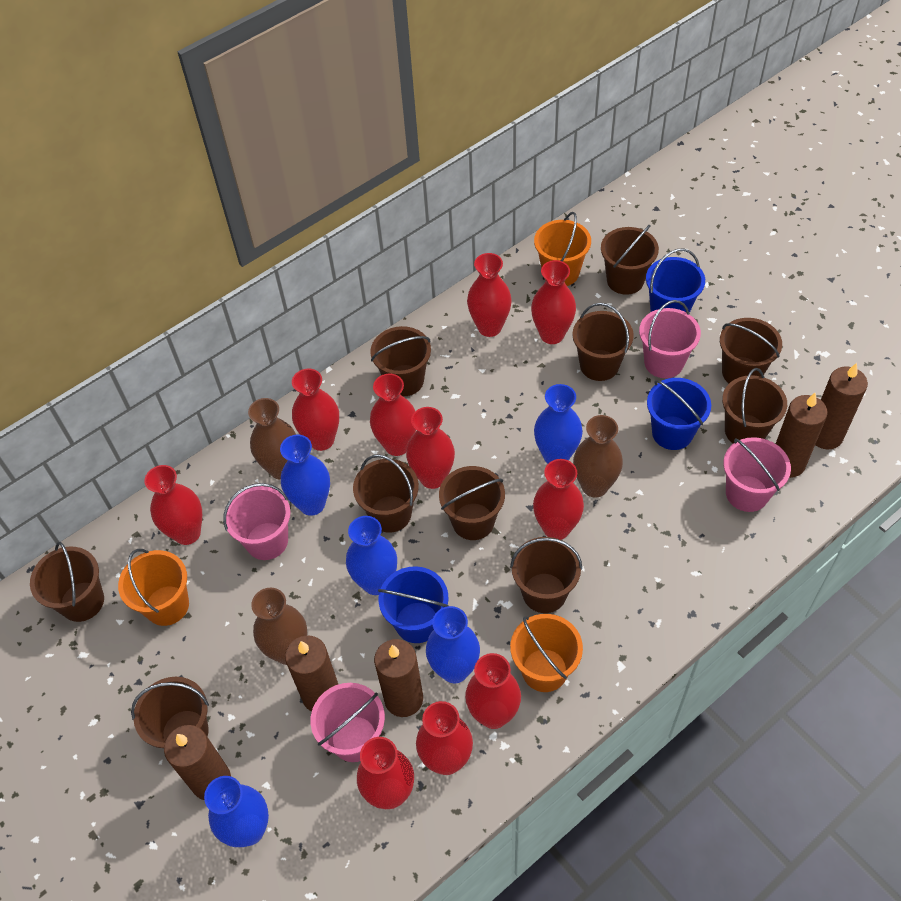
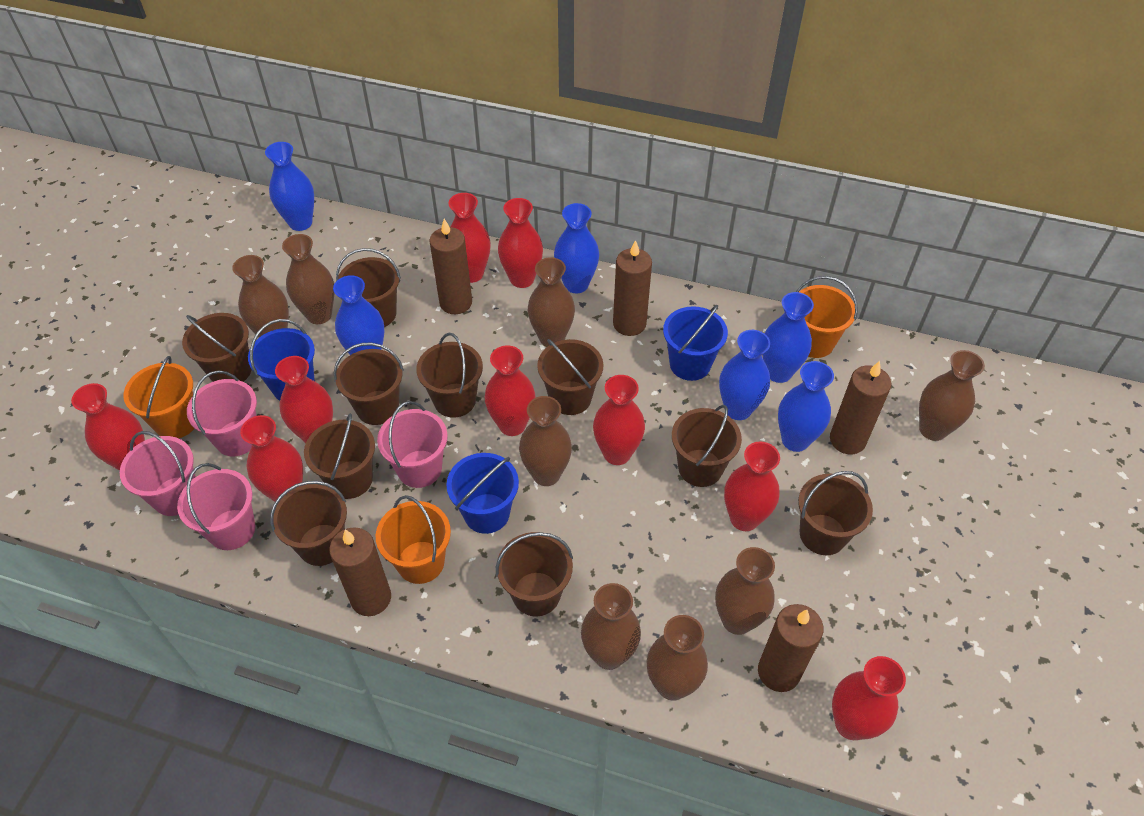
blue vase: [204,776,269,847] [280,435,330,516] [346,516,397,595] [426,606,480,683] [534,384,583,464] = 5 -> [265,142,314,231] [333,275,384,355] [554,203,599,293] [719,330,770,420] [763,292,814,383] [778,361,834,452] = 6
brown vase: [248,398,296,480] [251,588,307,665] [573,415,623,498] = 3 -> [232,255,289,337] [282,234,334,324] [519,396,572,486] [528,257,575,347] [581,583,641,670] [646,615,708,701] [715,547,775,635] [919,350,985,441] = 8
red vase: [145,465,202,545] [292,369,339,451] [357,737,414,809] [370,374,416,456] [406,407,455,489] [416,701,473,775] [465,653,521,729] [467,253,512,337] [531,260,576,344] [533,459,584,540] = 10 -> [71,383,145,471] [240,415,303,502] [275,356,333,443] [448,193,491,283] [484,345,536,436] [498,198,543,288] [593,375,645,465] [724,442,780,531] [832,656,906,740] = 9

